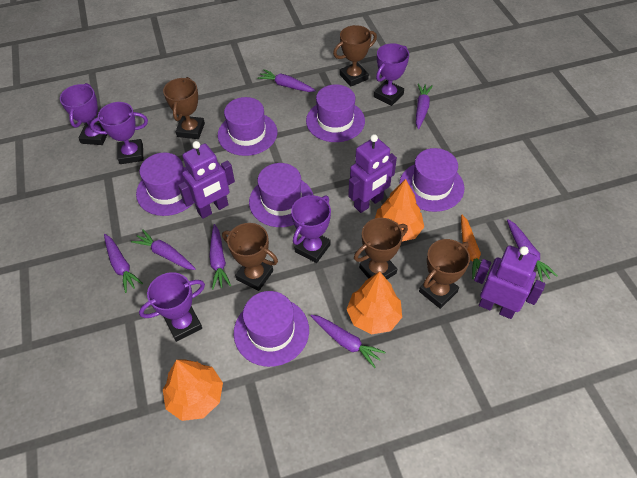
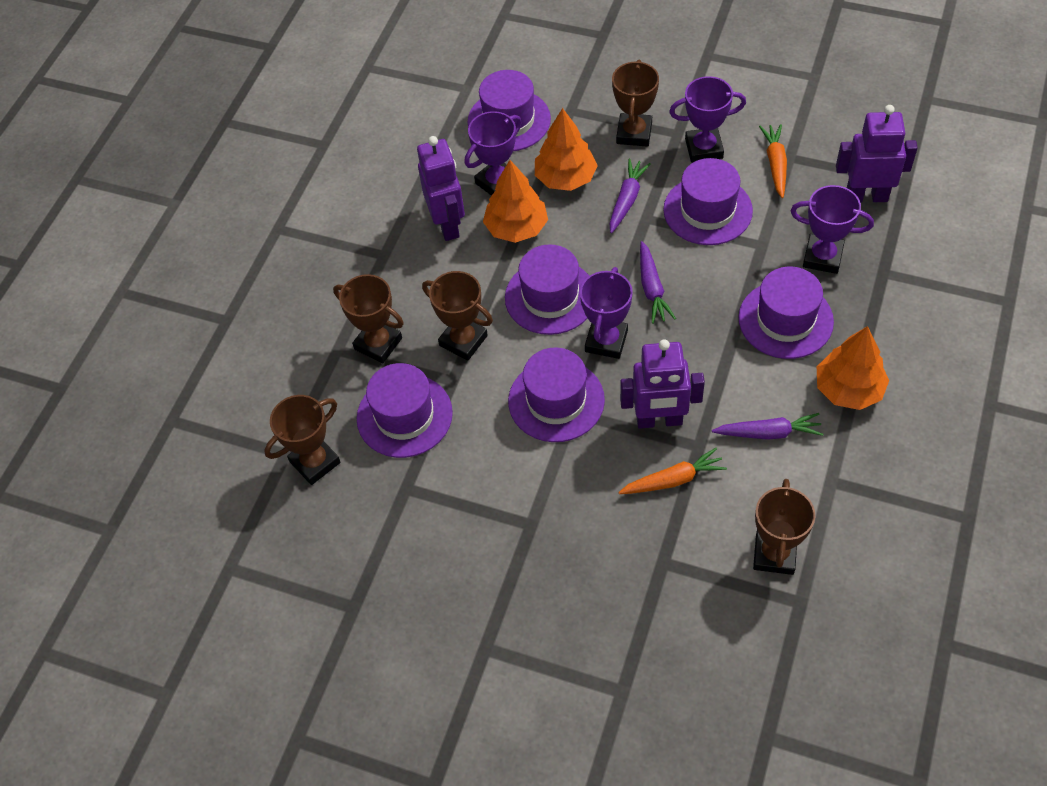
orange carrot: [461,215,489,279] = 1 -> [618,448,727,494] [759,124,787,198] = 2
purple carrot: [104,234,143,293] [131,230,196,270] [209,224,231,289] [257,69,316,92] [310,315,386,368] [416,84,433,129] [507,219,558,282] = 7 -> [609,159,651,233] [640,241,676,324] [712,413,823,440] = 3
purple trophy: [60,83,108,145] [90,102,148,164] [139,272,205,342] [291,195,331,263] [374,43,409,106] = 5 -> [465,111,522,196] [580,267,633,359] [669,76,746,163] [791,185,874,274] = 4

